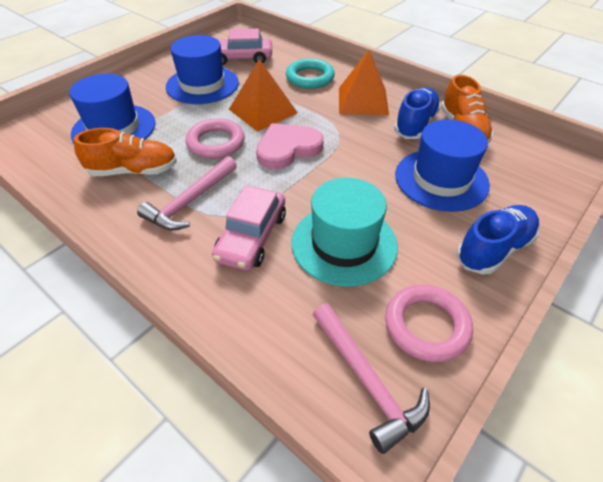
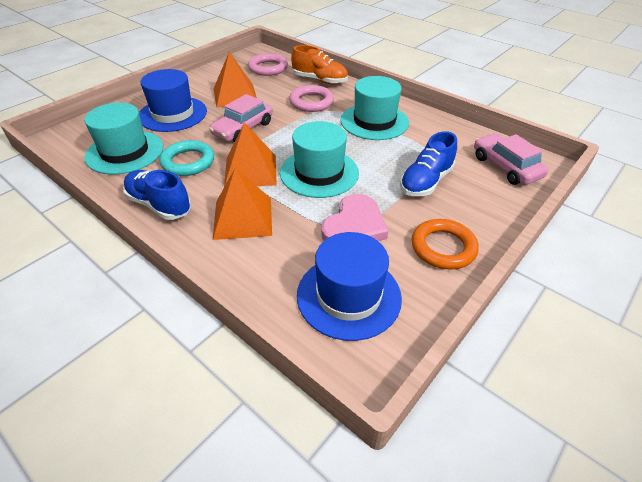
blue hat: [69,74,156,143] [166,35,239,104] [395,119,490,212] = 3 -> [139,69,207,132] [297,232,402,341] = 2
orange pyramid: [229,59,298,132] [339,50,389,115] = 2 -> [213,168,272,240] [214,52,257,108] [224,122,277,187] = 3
orange ring: none = 0 -> [412,219,479,270] = 1
orange shoe: [74,128,177,176] [441,75,494,143] = 2 -> [291,45,348,84] = 1
pink hammer: [137,156,237,231] [312,304,430,454] = 2 -> none = 0
turquoise hat: [292,178,398,287] = 1 -> [84,103,163,174] [280,121,359,198] [340,76,409,140] = 3

